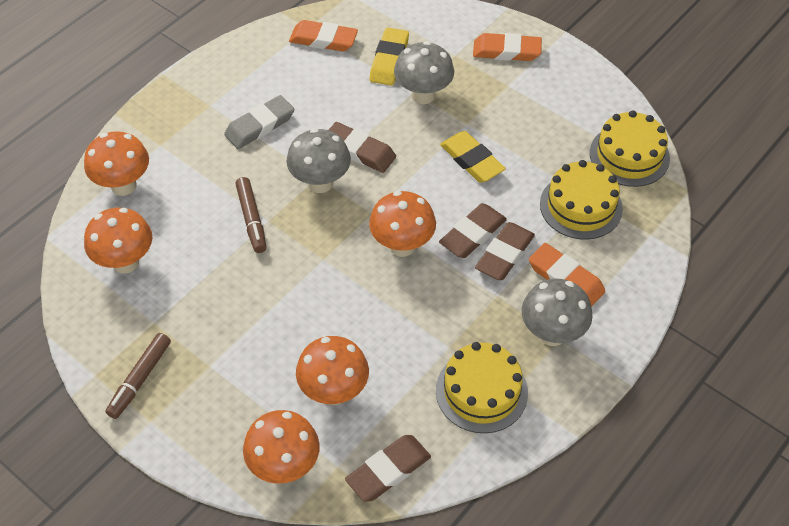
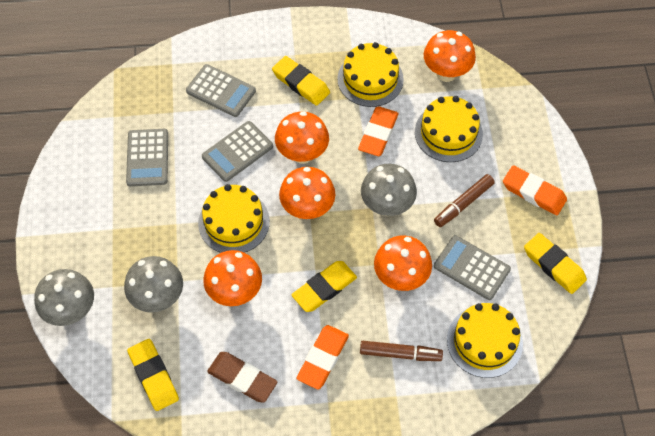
brown eraser: [329,122,396,173] [345,435,431,502] [439,203,507,258] [475,222,535,280] = 4 -> [207,352,277,402] = 1
grey calculator: none = 0 -> [126,129,168,186] [186,64,256,117] [202,121,273,182] [434,235,511,300] = 4
grey eraser: [224,95,294,149] = 1 -> none = 0
yellow cake: [436,342,528,433] [540,160,623,239] [590,110,670,187] = 3 -> [198,184,270,253] [337,42,404,107] [415,96,483,162] [447,303,523,378] = 4
yellow eraser: [370,27,409,86] [440,131,506,183] = 2 -> [127,339,179,411] [272,56,330,106] [292,261,357,312] [524,233,587,294] = 4

